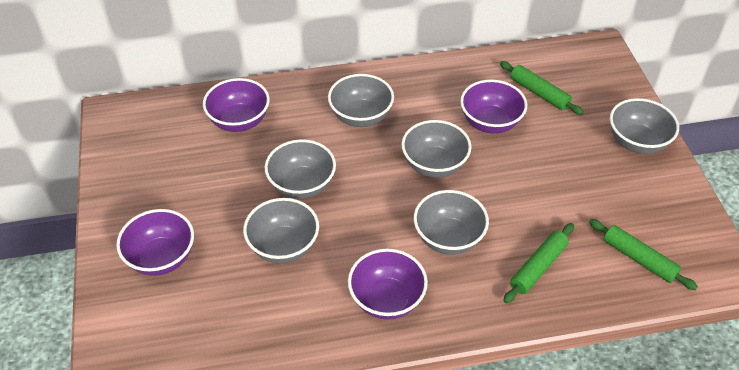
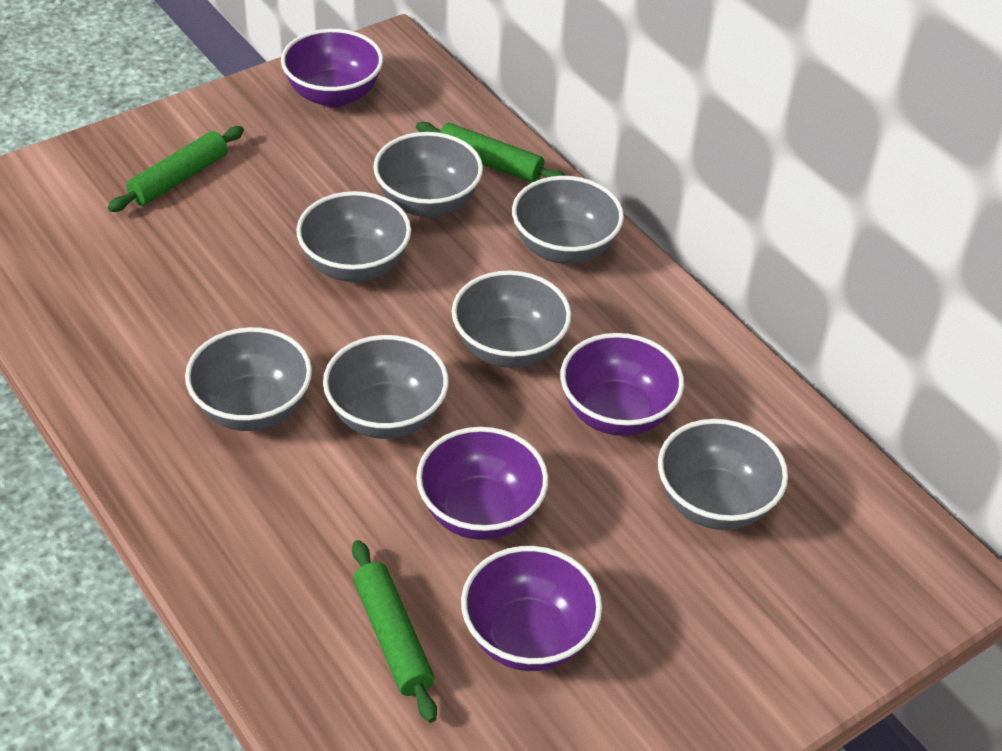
grey bowl: [243,198,319,263] [265,139,336,199] [328,74,394,127] [401,120,471,178] [414,190,489,255] [610,98,679,154] = 6 -> [185,327,312,431] [296,191,411,282] [323,335,449,439] [373,132,483,218] [452,270,571,368] [512,176,624,264] [658,419,788,530] = 7

